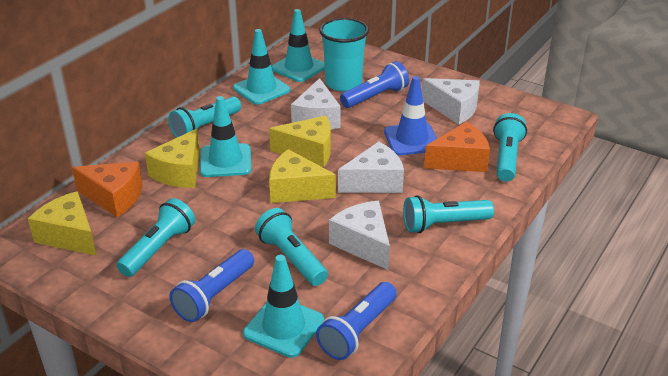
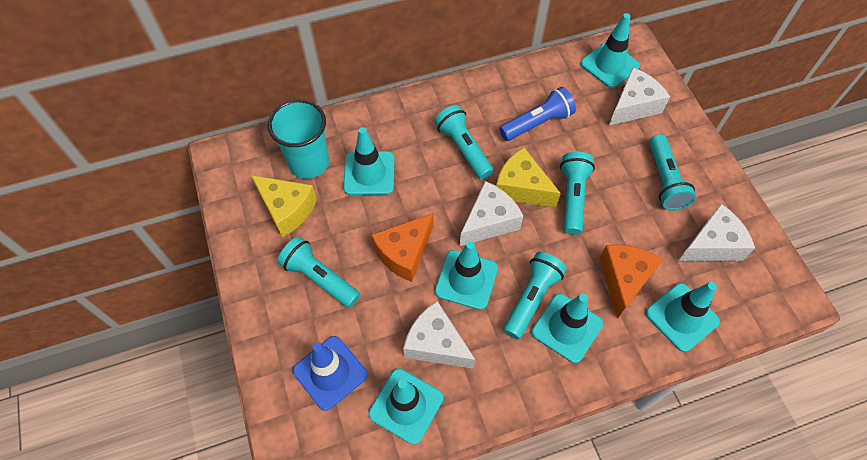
blue flashlight: [169,249,254,322] [316,282,397,360] [340,61,409,108] = 3 -> [499,87,576,141] = 1
turquoise traffic cone: [200,96,251,177] [233,29,290,105] [243,255,324,358] [271,9,325,82] = 4 -> [343,127,394,195] [368,368,443,444] [435,241,498,310] [532,294,603,363] [581,13,640,88] [646,282,720,352] = 6
yellow cheese: [28,191,97,256] [145,129,200,188] [269,116,331,167] [269,149,336,203] = 4 -> [251,175,317,237] [496,148,561,207] = 2

